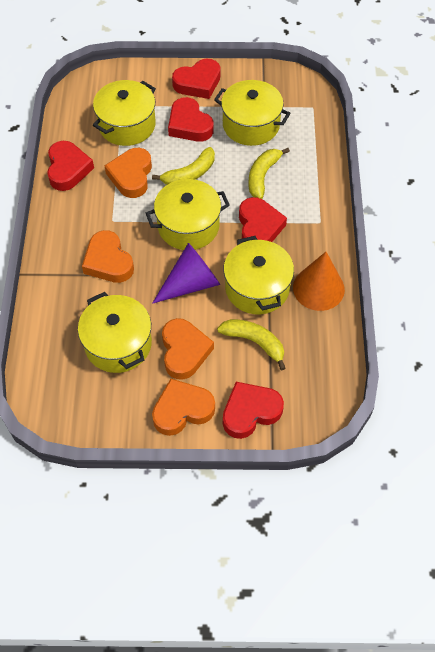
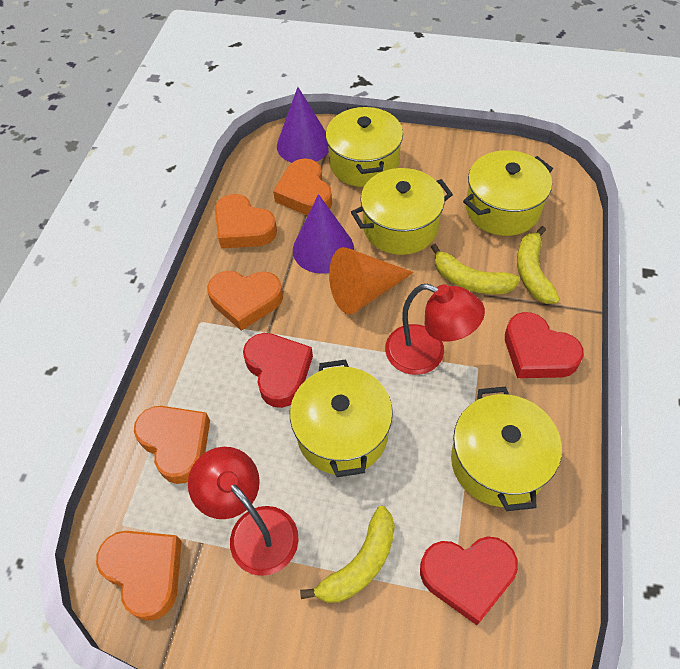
orange heart: [82,230,134,283] [105,148,152,198] [152,379,215,436] [162,318,214,380] = 4 -> [96,531,182,621] [134,406,210,484] [207,271,283,331] [215,194,277,248] [273,159,332,215] = 5
purple cone: [152,243,220,304] = 1 -> [277,87,329,163] [293,194,354,274] = 2
red heart: [47,141,94,191] [168,97,213,142] [172,58,221,99] [223,382,284,439] [239,197,287,242] = 5 -> [243,333,313,408] [420,536,518,625] [505,312,584,378] = 3
red lamp: none = 0 -> [188,447,299,576] [385,284,485,375] = 2

